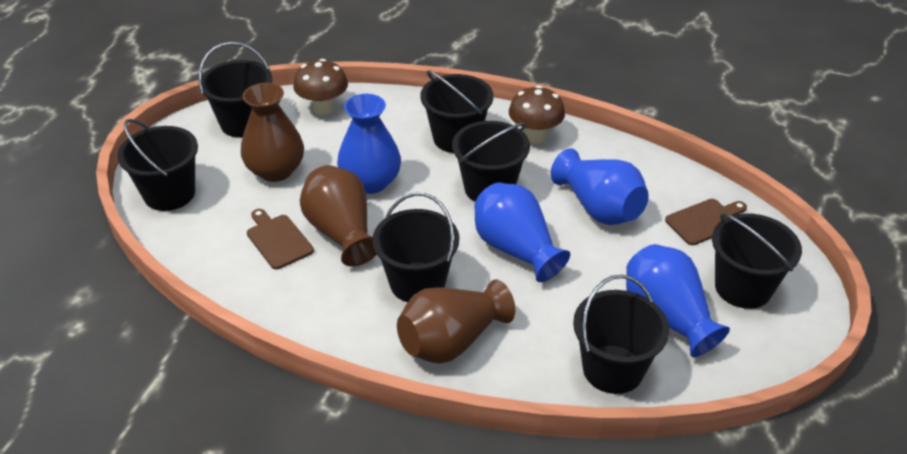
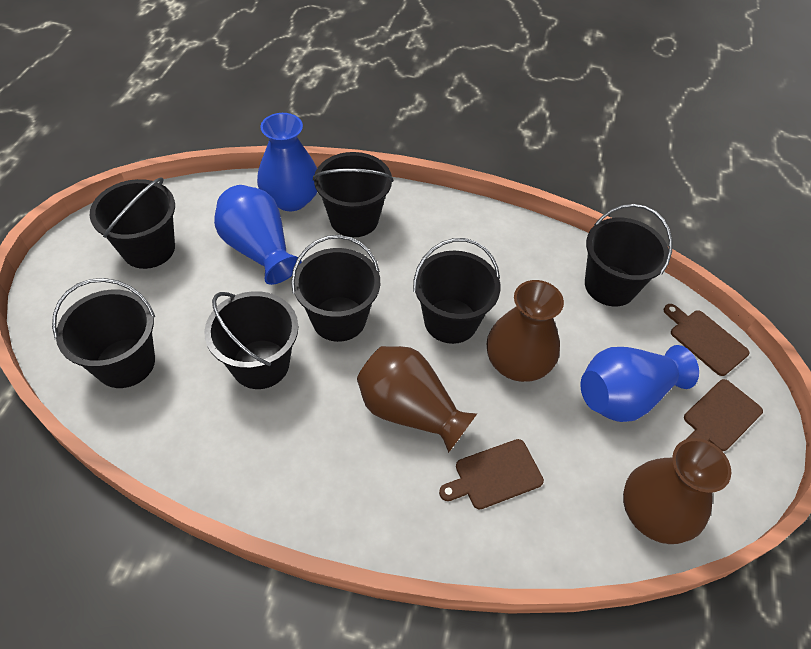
blue vase: [337,94,401,194] [474,183,570,282] [551,148,649,225] [626,244,730,357] = 4 -> [214,185,301,285] [257,113,317,211] [581,345,699,422] = 3
brown cutting board: [247,209,314,269] [665,199,747,245] = 2 -> [439,439,544,510] [664,304,749,376] [684,379,763,451] = 3
brown mushroom: [293,59,348,115] [509,85,565,144] = 2 -> none = 0

